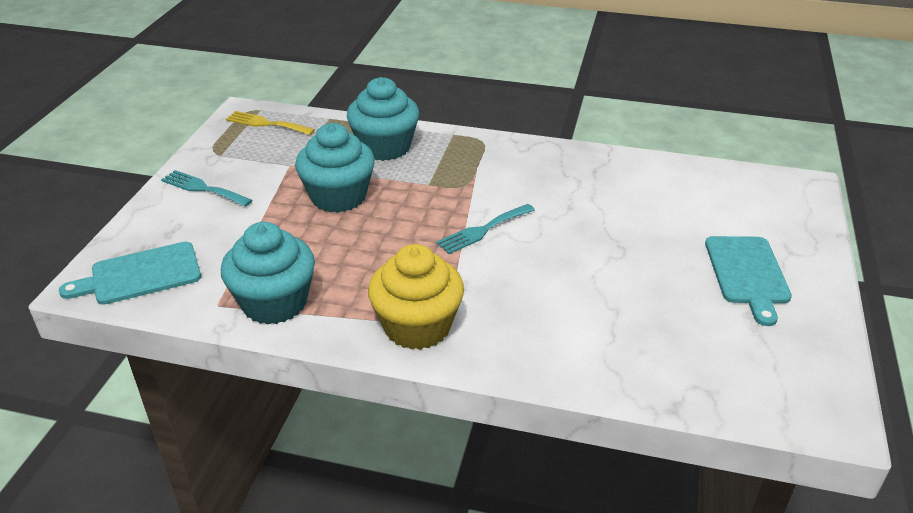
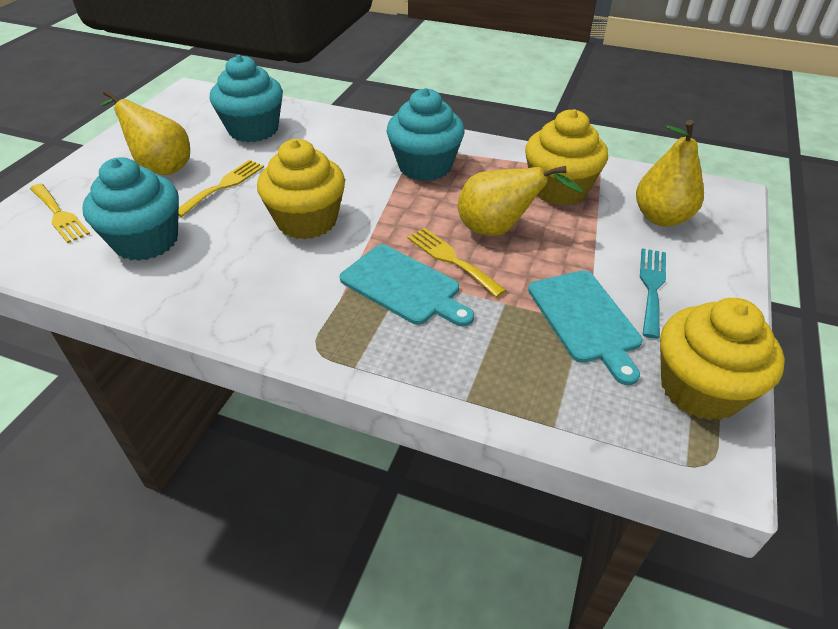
turquoise fork: [161,170,252,207] [436,204,535,254] = 2 -> [640,248,666,339] = 1
yellow cupcake: [368,244,464,350] = 1 -> [257,139,345,239] [525,109,608,205] [660,298,785,421] = 3
yellow fork: [226,111,315,135] = 1 -> [30,183,90,243] [178,160,264,217] [407,228,506,297] = 3
yellow pear: none = 0 -> [100,89,190,175] [458,166,583,236] [636,120,704,227] = 3

